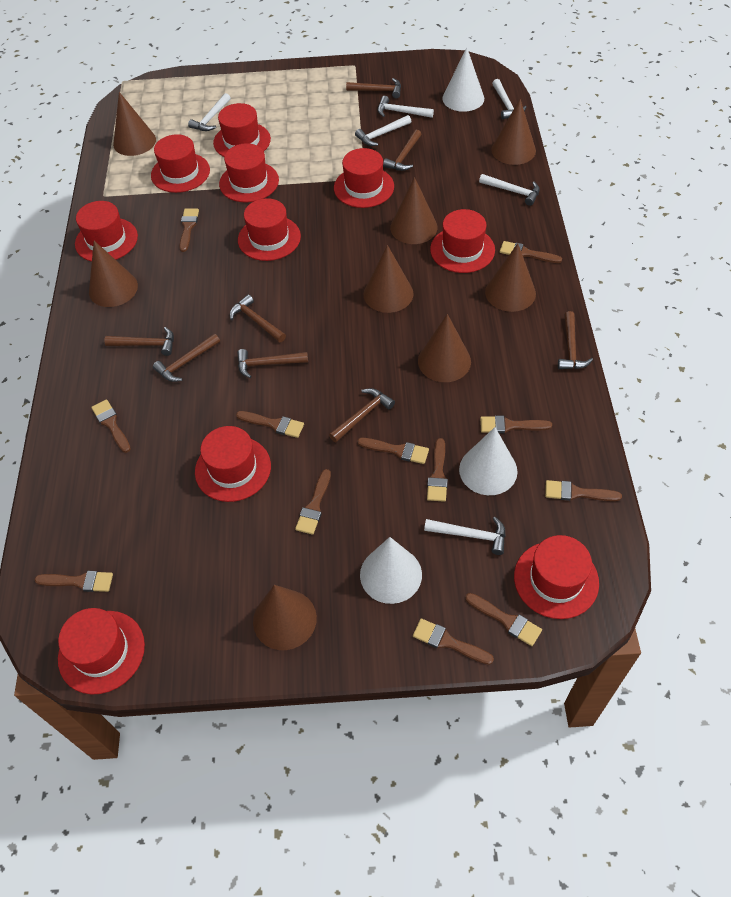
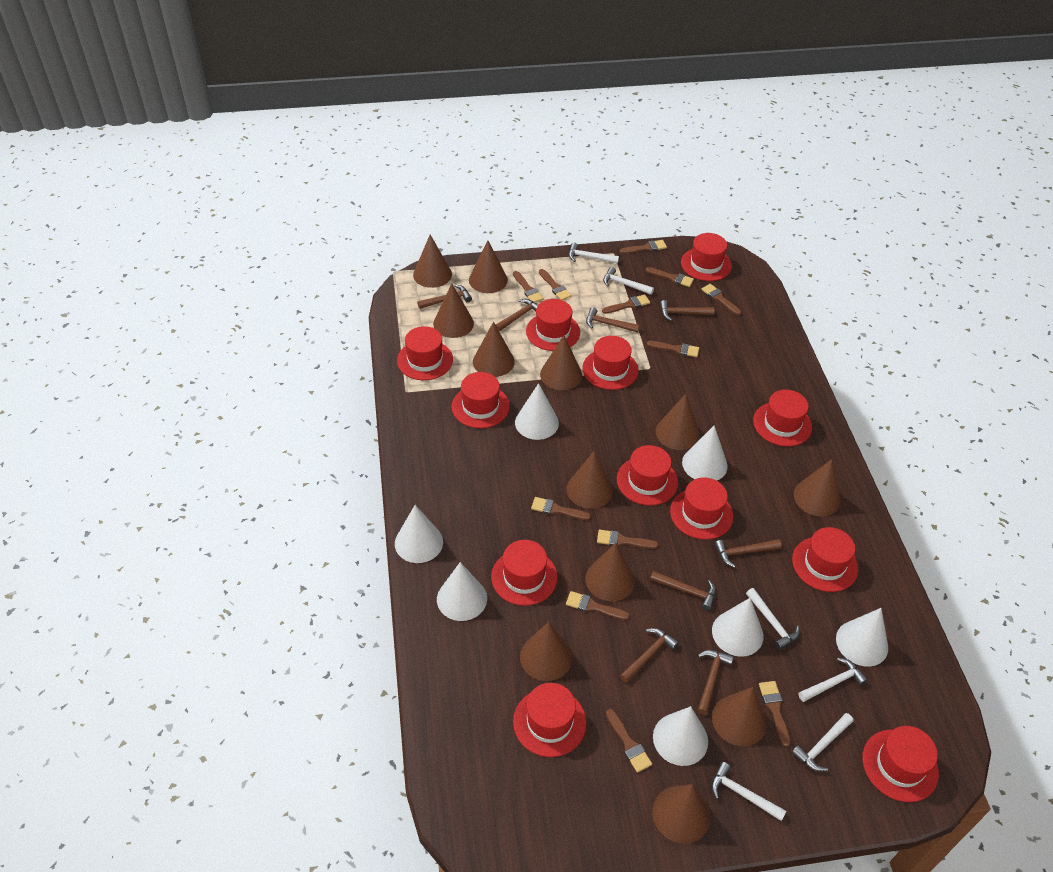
brown cone: [89,241,138,307] [113,92,156,156] [253,585,317,650] [363,245,414,313] [390,177,437,244] [418,314,471,382] [485,244,536,312] [491,99,536,165] = 8 -> [413,235,452,288] [433,284,474,338] [469,240,508,293] [473,322,515,377] [520,622,572,681] [540,335,582,390] [567,451,613,509] [585,543,635,601] [653,784,711,844] [656,394,700,450] [712,687,767,746] [794,459,840,516] = 12
red hat: [58,608,145,695] [75,201,138,262] [151,134,210,193] [195,426,271,502] [213,103,271,157] [219,143,279,202] [238,198,301,261] [334,148,394,208] [430,209,495,273] [514,535,599,619] = 10 -> [397,326,453,380] [451,372,510,428] [491,540,558,606] [513,683,587,757] [526,299,580,351] [582,336,639,390] [617,445,678,506] [670,478,733,540] [681,233,732,281] [753,389,812,447] [792,527,858,592] [862,726,939,802] = 12
white cone: [360,537,422,604] [442,47,484,112] [459,427,518,495] = 3 -> [395,505,443,563] [437,562,487,621] [515,383,559,440] [653,706,708,766] [682,425,728,481] [712,598,764,657] [836,608,888,667] = 7

